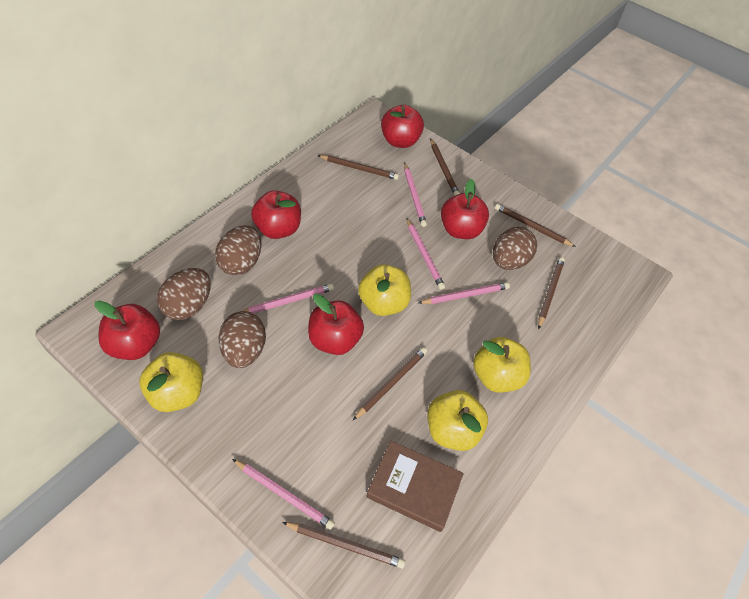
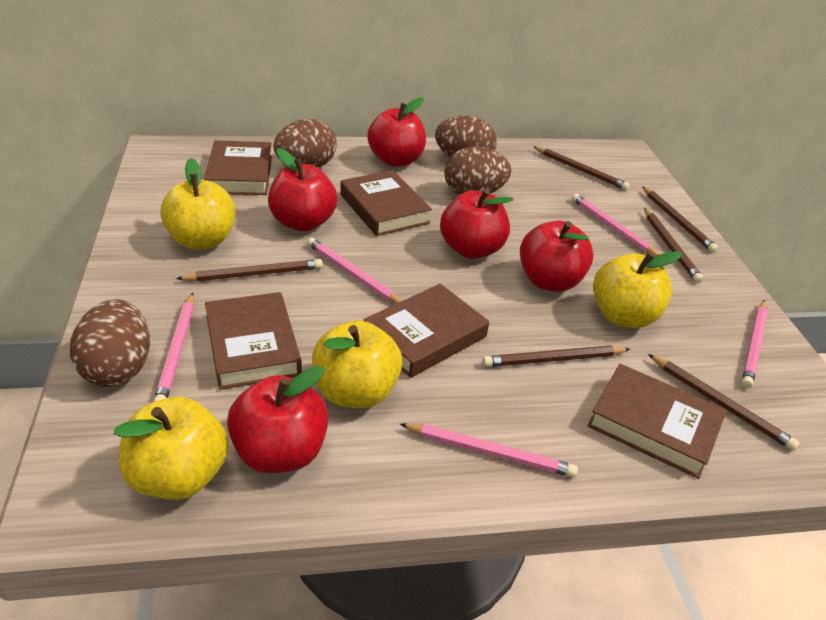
brown book: [366,441,463,532] = 1 -> [204,140,272,195] [205,292,302,390] [340,170,432,236] [363,284,489,378] [587,364,727,479] = 5

